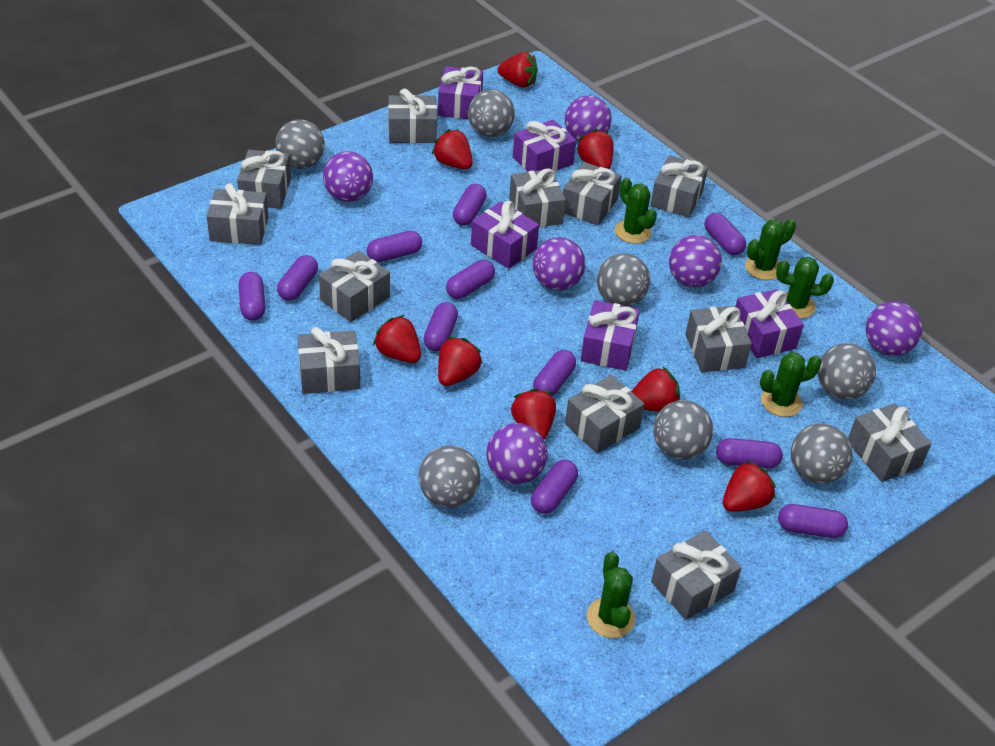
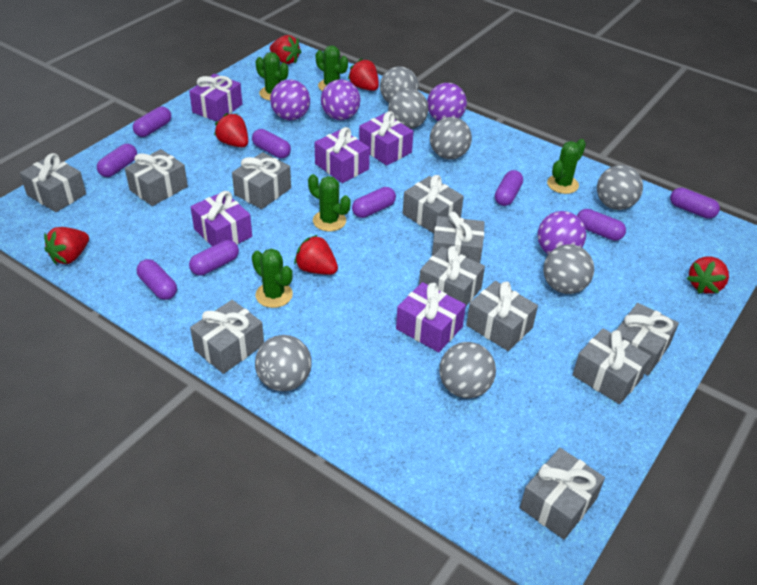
grey gift: [207,183,268,245] [237,150,291,209] [298,327,360,394] [319,251,390,322] [388,89,437,143] [509,168,566,227] [563,162,622,226] [565,375,645,453] [650,155,708,217] [651,530,742,620] [685,306,752,372] [848,403,932,482] = 12 -> [20,153,86,212] [125,149,188,206] [190,300,264,374] [232,152,291,209] [403,175,464,233] [419,246,485,306] [432,212,485,263] [466,281,538,351] [520,448,605,540] [573,328,651,404] [616,303,679,376] = 11
purple ball: [323,152,373,202] [486,423,548,484] [533,237,585,290] [565,95,612,141] [669,235,722,287] [866,301,923,356] = 6 -> [270,80,310,120] [321,79,361,120] [427,83,467,121] [538,211,586,254] = 4
purple capsule: [239,272,265,321] [277,255,318,301] [367,231,422,262] [424,302,458,351] [446,260,495,299] [453,184,487,226] [531,460,578,514] [533,350,576,396] [704,213,746,255] [716,438,783,468] [778,504,848,538] = 11 -> [97,144,137,177] [133,107,171,137] [137,259,177,300] [189,240,239,276] [252,129,291,158] [352,187,396,218] [495,170,523,206] [577,209,626,241] [670,188,720,219] = 9
red strawberry: [373,315,421,363] [432,129,473,169] [438,337,483,386] [498,52,538,88] [511,389,556,440] [576,129,614,169] [631,367,680,412] [723,460,776,512] = 8 -> [44,227,89,264] [214,113,248,147] [270,35,301,64] [294,235,338,275] [348,58,379,91] [687,257,729,294] = 6

